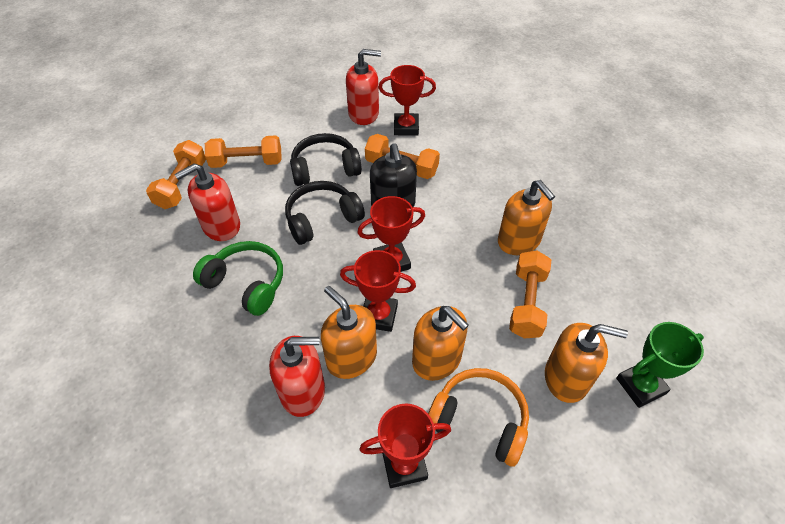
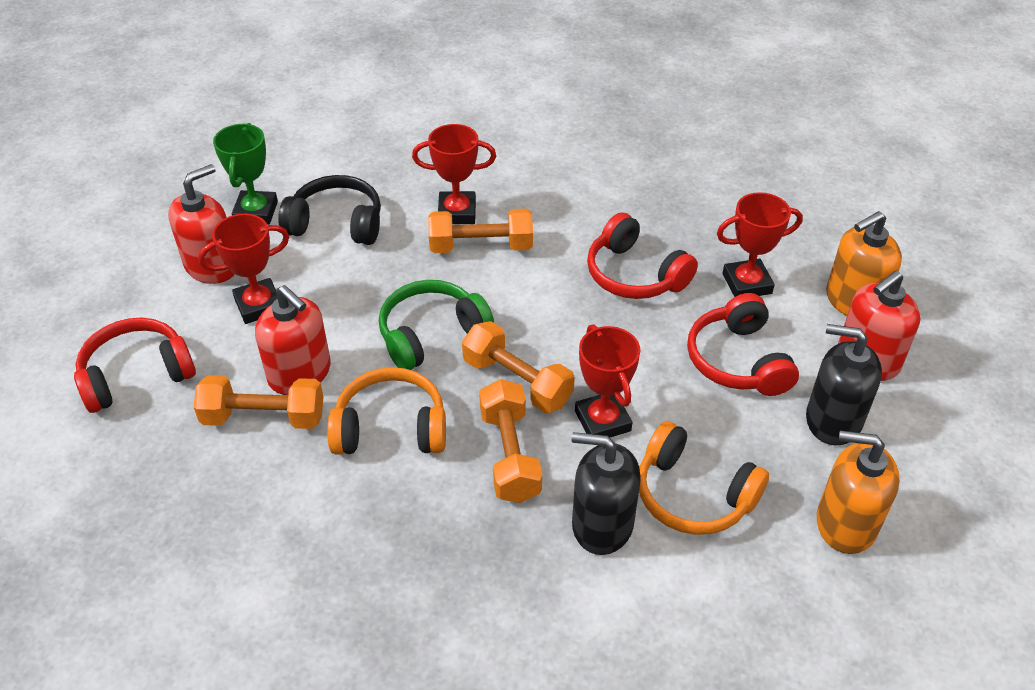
black headphones: [285,181,365,245] [290,133,362,186] = 2 -> [278,175,381,245] = 1
black soap dispenser: [370,143,417,207] = 1 -> [572,432,641,555] [806,324,882,445] = 2
orange headphones: [428,368,529,467] = 1 -> [327,367,446,454] [639,421,769,535] = 2
orange soap dispenser: [321,286,377,379] [412,306,469,381] [498,180,555,255] [545,323,628,403] = 4 -> [817,431,900,554] [826,211,902,316] = 2
red headphones: none = 0 -> [74,318,196,413] [587,212,698,299] [687,293,799,396] = 3

